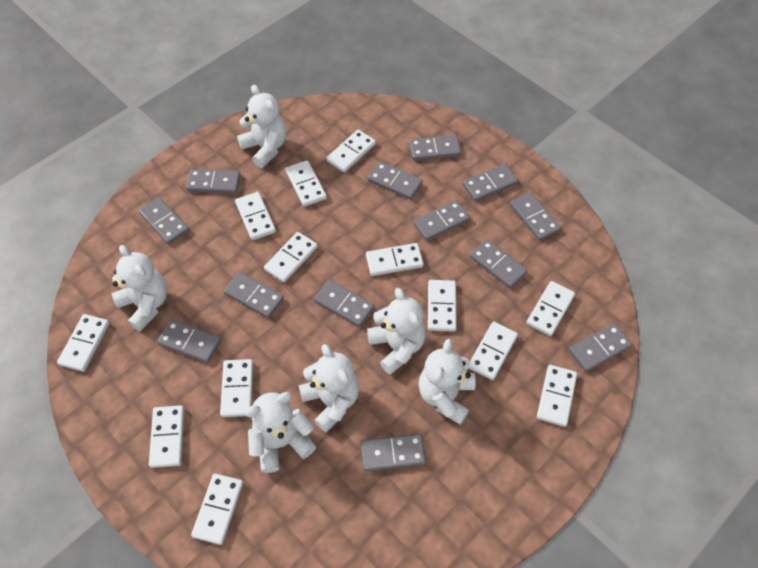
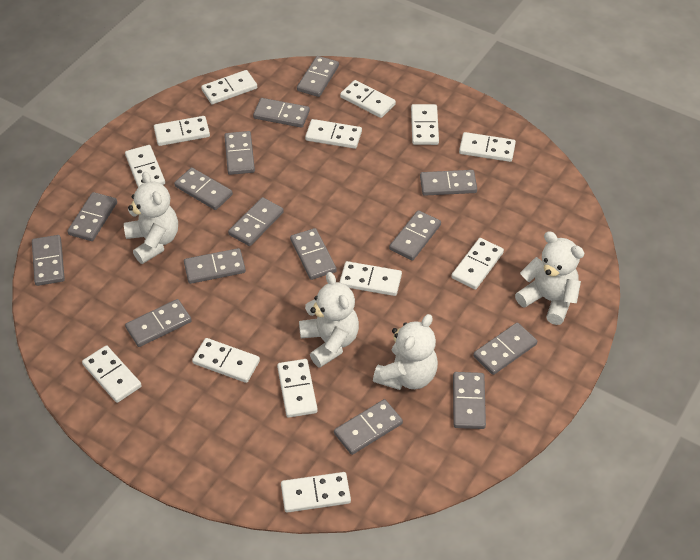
grey domino: [139,197,189,244] [157,319,221,363] [186,169,240,193] [224,272,284,318] [314,280,374,327] [361,433,426,472] [367,161,423,200] [409,135,461,161] [413,200,470,241] [463,164,518,202] [470,239,527,288] [510,192,561,241] [569,323,632,372] = 13 -> [32,235,65,286] [67,192,117,241] [125,299,192,347] [174,167,233,210] [184,248,246,284] [224,131,255,175] [228,197,284,246] [253,98,310,128] [290,228,337,280] [297,56,339,97] [334,399,403,455] [389,210,441,260] [420,170,477,196] [453,372,486,429] [473,323,537,375] = 15
white teddy bear: [112,245,168,331] [237,85,286,168] [245,392,316,473] [299,344,359,432] [367,288,426,375] [418,339,476,425] = 6 -> [124,172,178,264] [299,272,359,368] [373,314,438,390] [515,231,584,325] = 4

